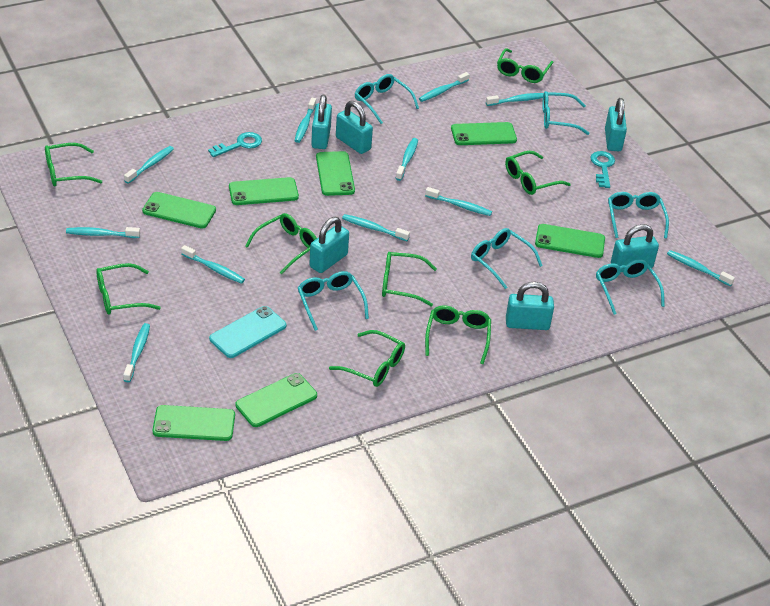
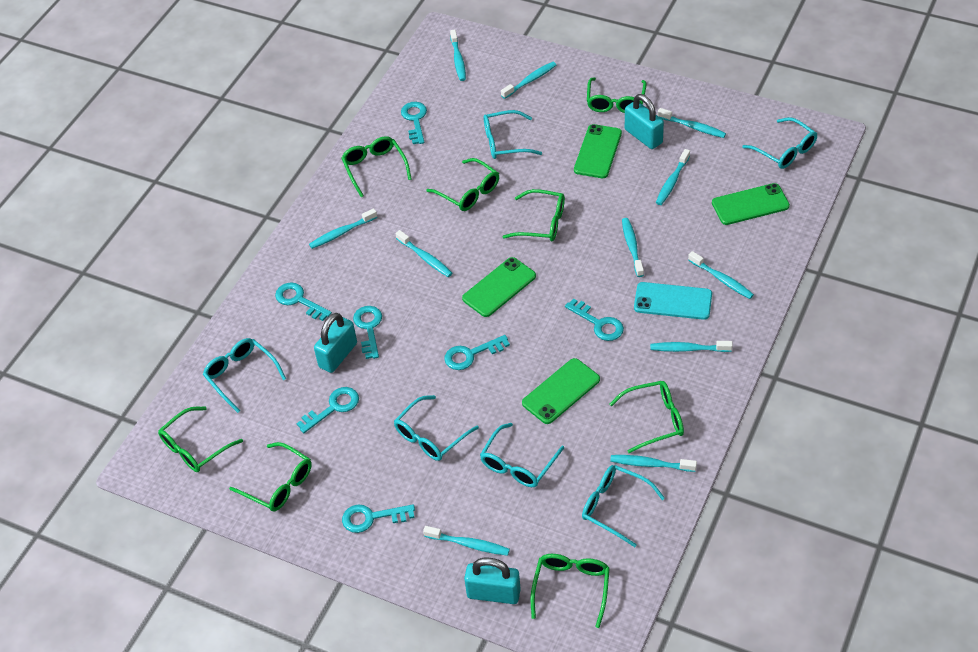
green phone: [142,192,216,228] [153,405,235,441] [229,177,299,205] [235,373,317,427] [316,151,355,196] [451,122,517,145] [535,224,605,258] = 7 -> [462,257,536,317] [522,358,600,424] [574,124,622,178] [712,183,790,225] = 4
turquoise key: [208,132,262,157] [590,151,615,188] = 2 -> [275,282,332,321] [296,387,359,433] [342,504,415,533] [353,306,382,359] [401,102,427,144] [444,335,510,370] [565,299,624,341] = 7
turquoise padlock: [309,217,349,273] [311,95,332,149] [336,101,373,154] [506,282,554,330] [605,98,627,151] [611,224,659,272] = 6 -> [314,313,357,373] [464,558,521,604] [625,94,664,149] = 3

